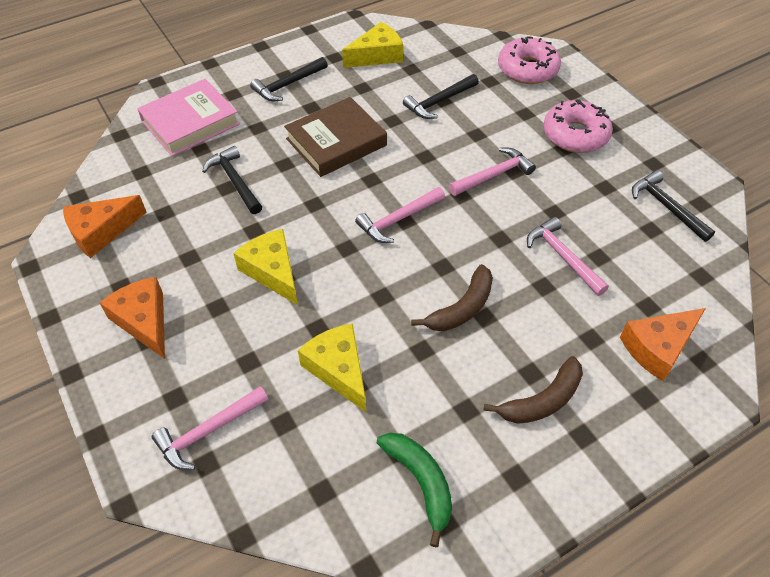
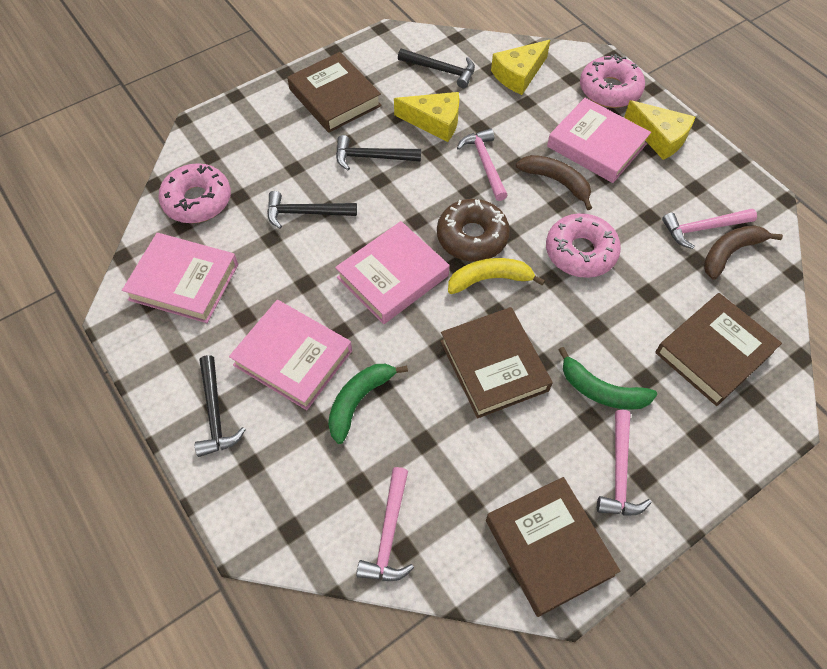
brown book: [284,97,387,177] = 1 -> [287,52,382,133] [440,307,553,418] [486,477,620,617] [655,293,782,406] = 4
brown donut: none = 0 -> [437,199,510,262] = 1
green banana: [377,433,452,547] = 1 -> [328,364,408,444] [558,347,657,410] = 2
orange cheese: [63,195,147,258] [99,277,165,359] [620,308,706,381] = 3 -> none = 0
pink book: [137,79,240,156] = 1 -> [122,233,238,323] [229,300,352,410] [335,221,449,324] [547,98,651,183] = 4
pink donut: [498,36,561,84] [543,99,613,153] = 2 -> [158,163,231,223] [546,213,621,278] [580,54,645,108] = 3
yellow banana: none = 0 -> [448,258,545,294] = 1

